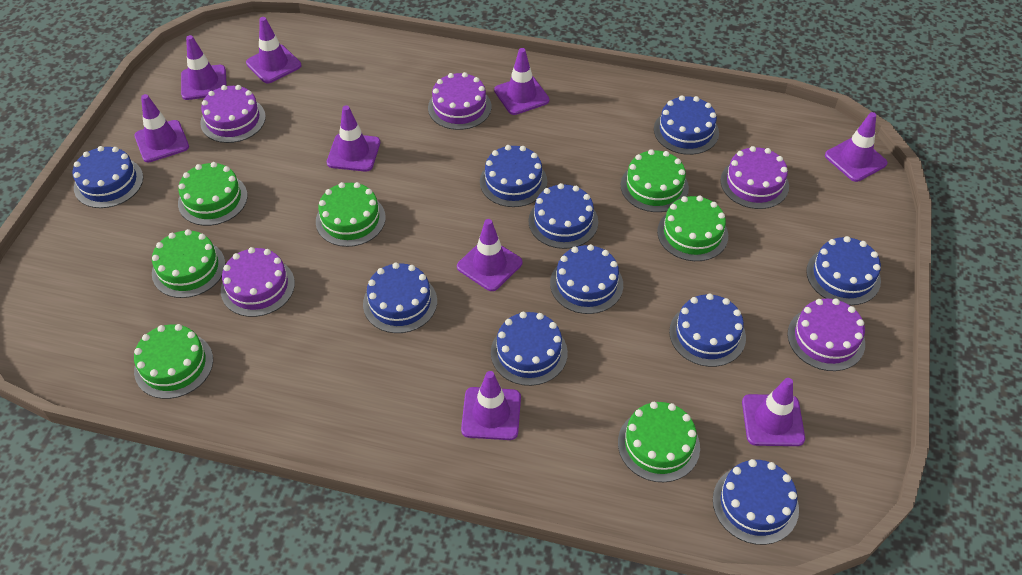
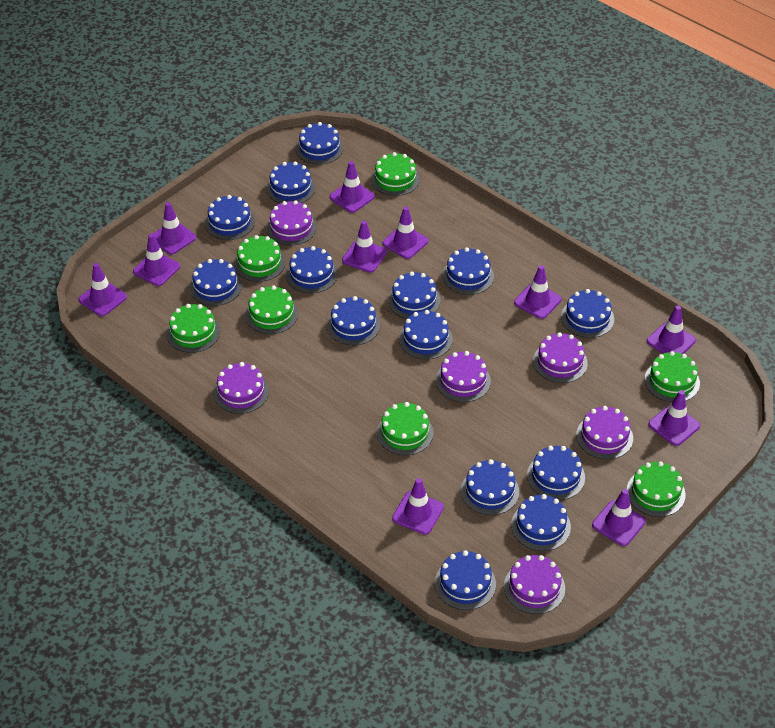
blue cake: [73,146,143,208] [363,262,437,333] [480,145,547,207] [491,312,568,386] [528,183,598,249] [550,244,623,314] [654,95,719,155] [669,293,746,367] [713,459,799,545] [806,236,881,305] = 10 -> [190,259,242,306] [205,195,255,240] [266,161,315,203] [286,246,338,293] [296,122,344,165] [327,296,380,345] [388,272,440,319] [399,310,453,359] [435,550,496,610] [442,248,494,295] [461,459,519,515] [511,494,571,551] [527,446,585,500] [561,289,614,338] = 14
purple cake: [200,85,266,143] [221,247,295,317] [428,72,491,130] [721,146,789,209] [787,298,865,371] = 5 -> [214,362,269,414] [266,200,317,246] [436,351,491,402] [504,555,565,614] [533,332,588,383] [576,406,633,459] = 6
purple traffic cone: [134,94,189,163] [181,35,227,100] [246,17,301,83] [327,105,380,172] [457,219,523,291] [461,371,521,440] [494,48,549,115] [742,378,805,446] [825,112,888,182] = 9 -> [79,263,127,316] [133,234,180,286] [153,202,196,255] [330,161,375,213] [342,221,387,273] [382,207,429,259] [392,478,444,535] [514,265,562,319] [592,489,646,546] [647,306,696,354] [648,390,700,446] = 11

